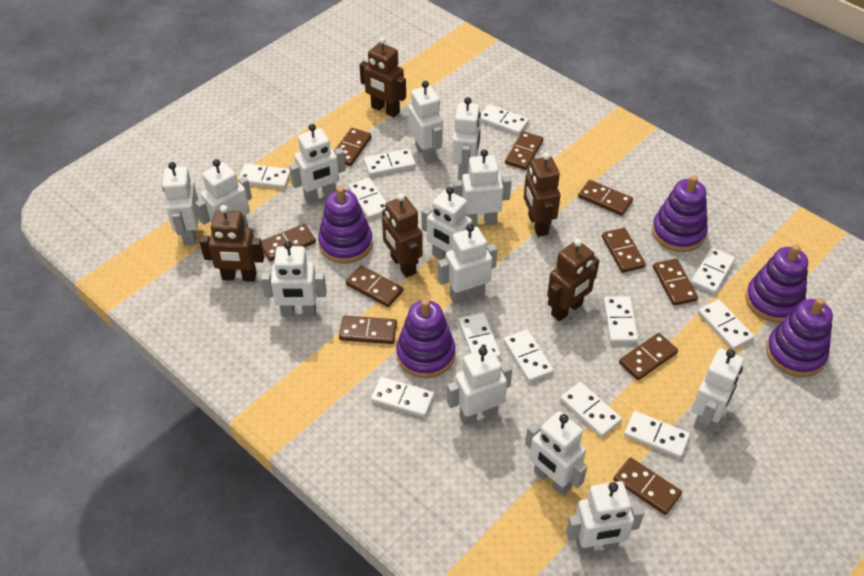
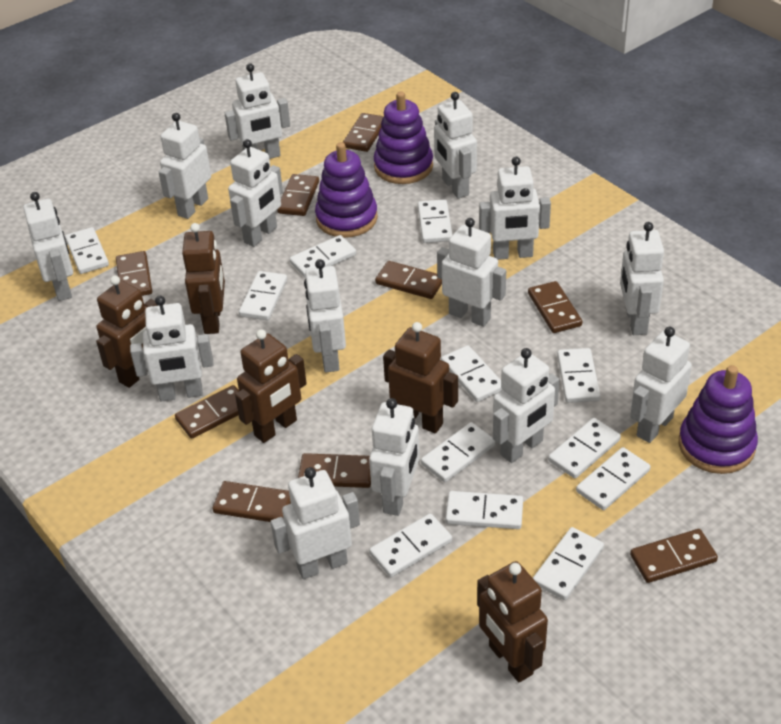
brown domino: [262,224,316,261] [336,128,372,166] [339,315,397,344] [346,265,403,307] [505,131,543,170] [578,180,633,216] [602,228,646,273] [613,457,682,515] [619,333,678,380] [653,259,698,306] = 10 -> [116,251,152,296] [175,385,239,439] [213,481,291,522] [277,174,319,216] [298,453,371,488] [343,113,384,152] [375,261,442,299] [528,281,582,333] [630,529,718,583] = 9
purple stacking toy: [318,186,373,264] [396,299,455,378] [652,175,708,252] [746,244,808,323] [766,298,833,377] = 5 -> [315,142,378,238] [374,91,433,184] [679,365,758,474] = 3
white robot: [162,162,199,246] [195,159,252,228] [261,241,326,317] [289,124,346,204] [408,81,443,164] [422,187,472,260] [438,224,497,304] [447,347,512,426] [452,97,481,180] [453,149,511,226] [525,411,587,495] [566,481,644,554] [692,348,744,433] = 13 -> [23,192,73,301] [130,296,214,402] [159,113,211,219] [225,63,290,159] [228,139,283,247] [270,467,360,579] [304,259,346,373] [369,398,420,516] [434,92,477,199] [437,218,506,327] [479,157,551,260] [493,348,560,463] [620,222,664,335] [630,327,692,443] = 14

